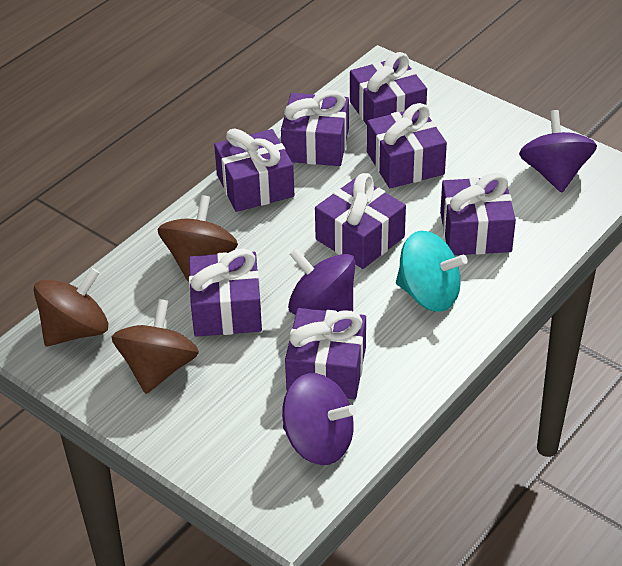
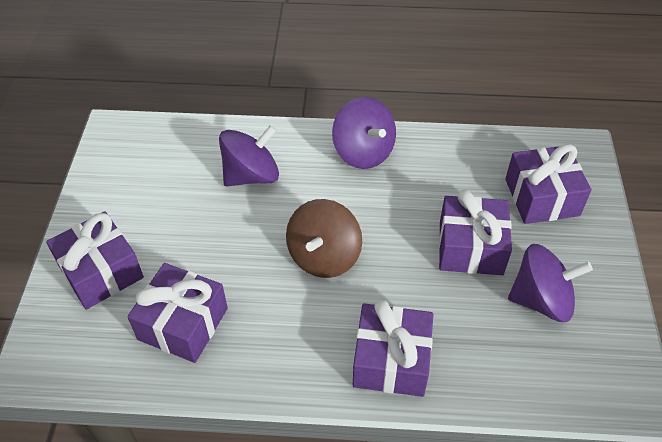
brown spinning top: [34,268,108,346] [112,299,199,394] [158,195,238,282] = 3 -> [286,199,362,278] = 1
purple gift: [189,249,262,337] [214,128,294,212] [281,90,349,166] [285,308,366,399] [315,173,406,269] [350,52,427,125] [367,103,447,188] [440,173,516,255] = 8 -> [46,211,144,309] [127,263,228,363] [353,300,434,397] [439,189,512,275] [505,144,591,224] = 5
turquoise spinning top: [396,231,468,312] = 1 -> none = 0

